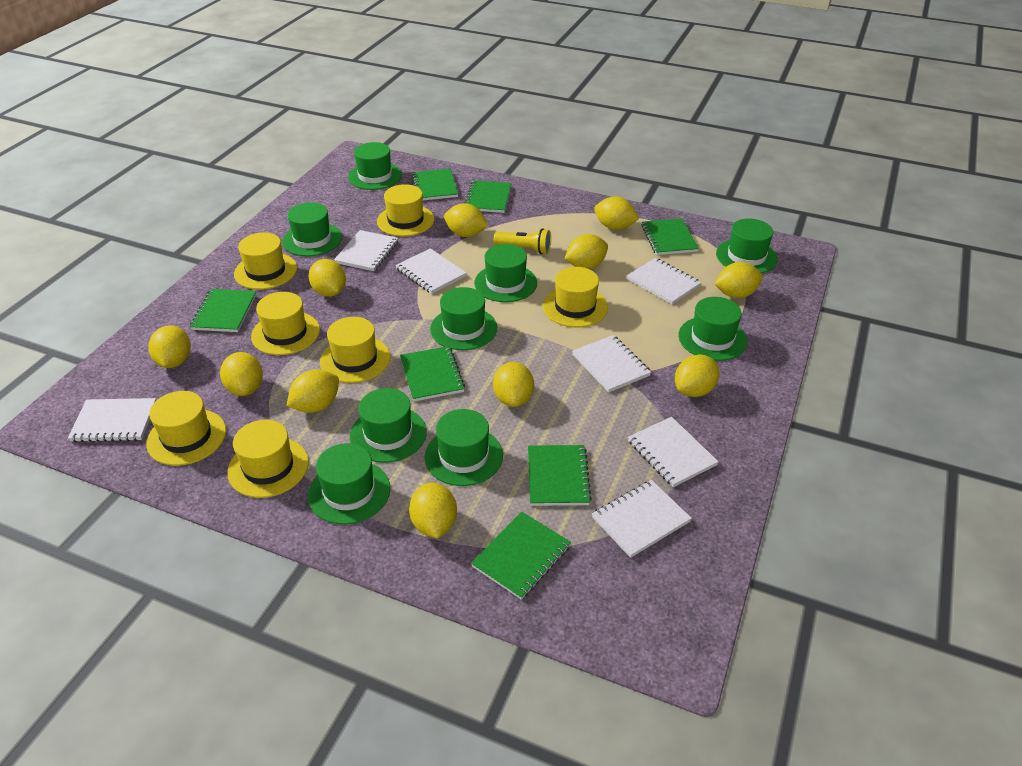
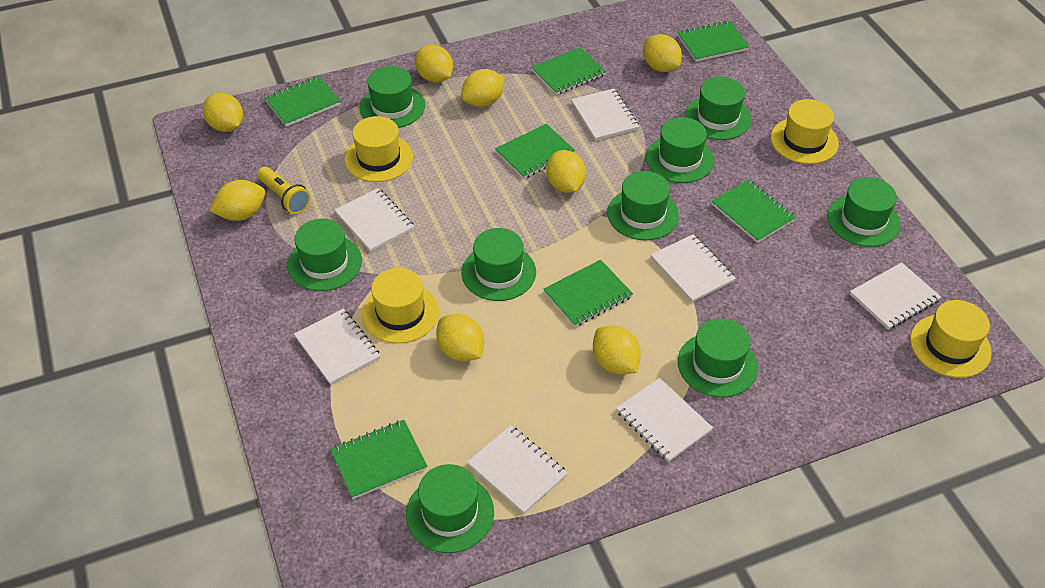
yellow hat: [146,391,226,466] [227,420,309,498] [234,232,297,290] [251,292,320,355] [320,317,390,383] [377,184,434,236] [543,267,608,327] = 7 -> [345,116,413,182] [362,268,439,343] [771,99,839,164] [910,300,992,378] = 4
yellow lemon: [148,325,191,368] [220,352,263,396] [287,370,339,413] [309,259,346,297] [409,482,457,538] [444,203,488,237] [493,362,534,407] [565,234,608,269] [594,196,639,230] [675,355,719,397] [714,262,763,298] = 11 -> [203,92,243,132] [210,180,265,221] [415,45,453,83] [436,314,484,361] [461,69,505,107] [546,150,586,193] [593,326,641,374] [643,34,682,72] = 8

